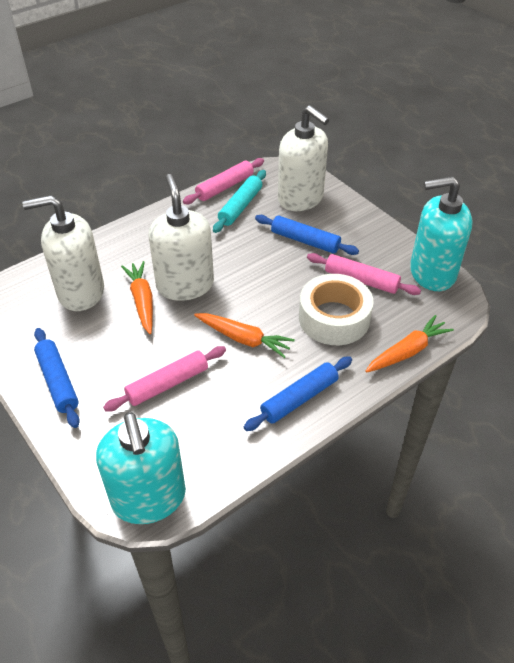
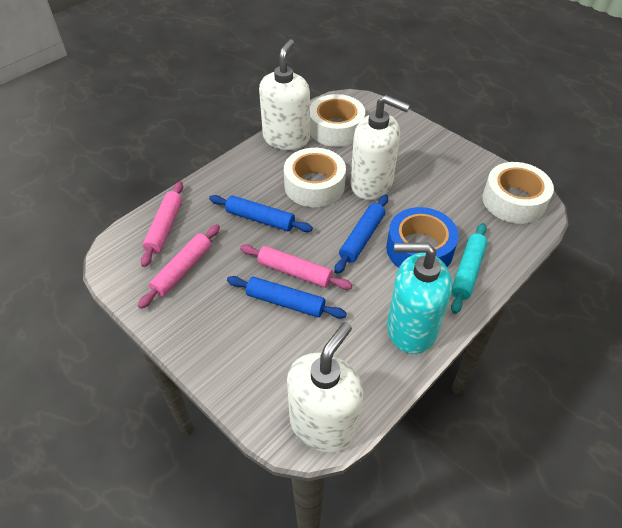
blue tape: none = 0 -> [386,207,459,268] = 1
orange carrot: [121,261,153,334] [194,313,295,358] [365,315,454,373] = 3 -> none = 0
turquoise soap dispenser: [96,412,186,524] [410,176,472,291] = 2 -> [387,243,452,354] = 1
white tape: [299,274,374,345] = 1 -> [284,148,346,207] [310,94,365,147] [482,162,554,224] = 3

